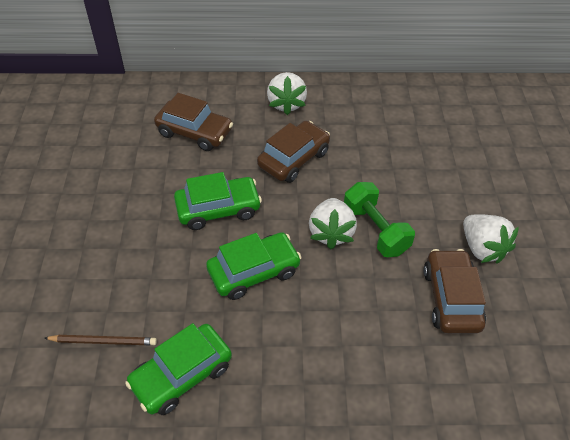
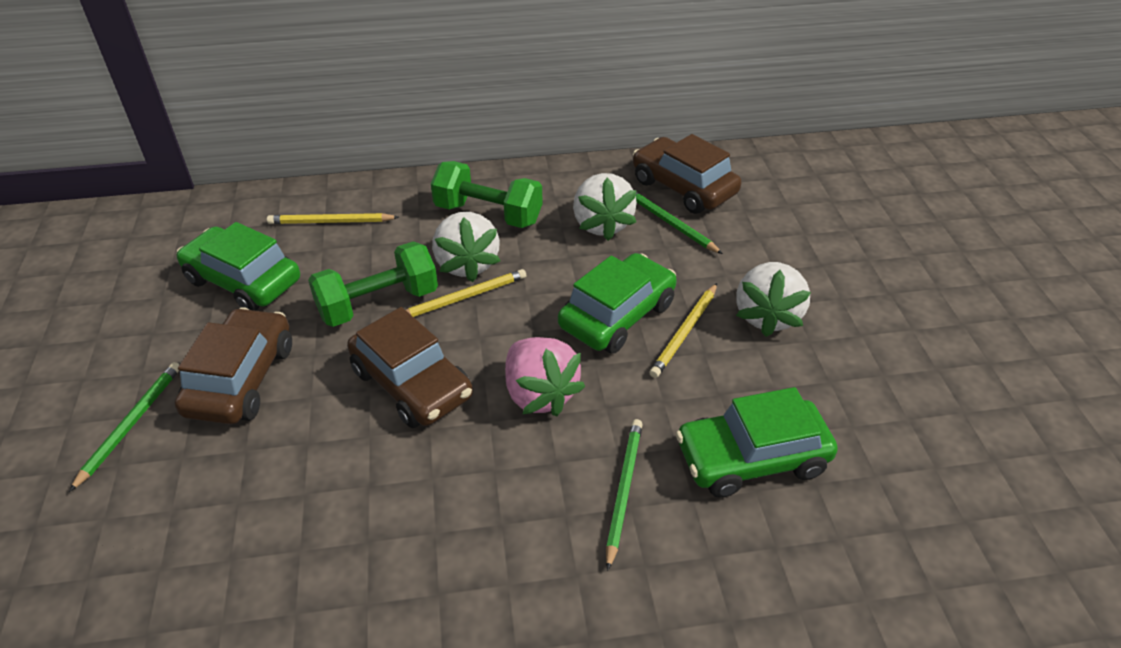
brown pencil: [44,335,157,345] = 1 -> none = 0
green dumbbell: [344,182,415,257] = 1 -> [308,241,438,327] [431,161,543,228] = 2
green pencil: none = 0 -> [69,362,179,492] [606,419,643,571] [636,192,723,254] = 3
pink strawberry: none = 0 -> [505,337,585,416] = 1
yellow pencil: none = 0 -> [267,213,399,224] [406,269,526,317] [649,283,717,378] = 3

